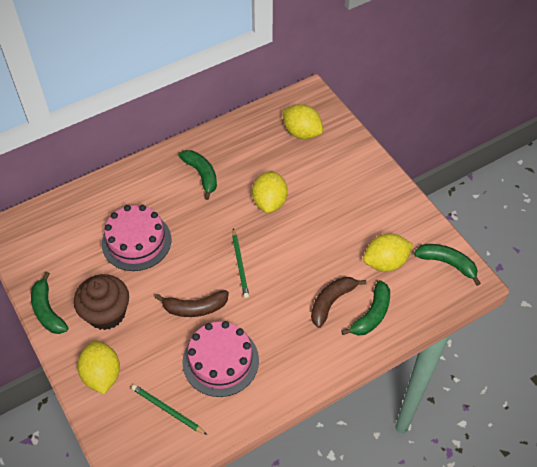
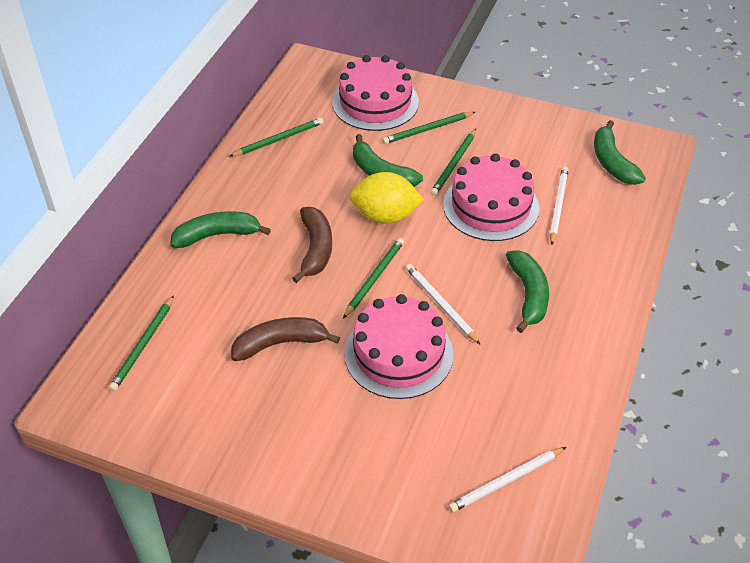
brown cupcake: [74,274,129,330] = 1 -> none = 0
green pencil: [131,384,207,435] [232,228,249,298] = 2 -> [109,295,174,391] [229,117,324,157] [343,238,404,319] [382,112,475,144] [431,129,476,196] = 5
pink cake: [102,205,171,271] [182,321,259,397] = 2 -> [332,55,419,131] [344,294,453,399] [443,154,539,241] = 3
white pencil: none = 0 -> [405,264,481,345] [448,447,566,512] [550,166,569,245] = 3
yellow lemon: [77,341,120,394] [252,171,288,213] [282,104,323,139] [363,234,413,272] = 4 -> [350,172,424,224] = 1

